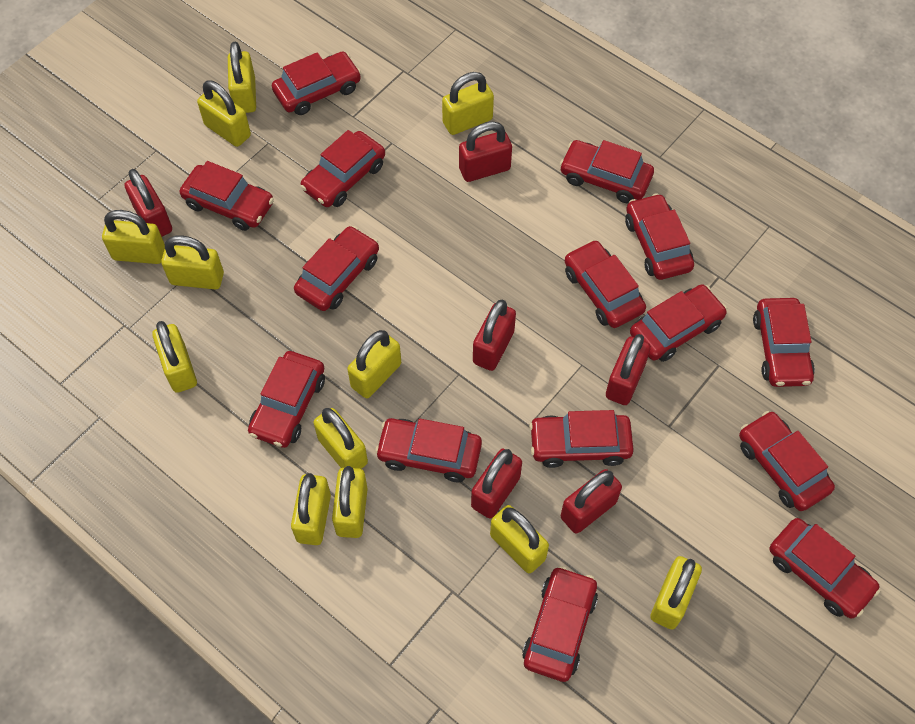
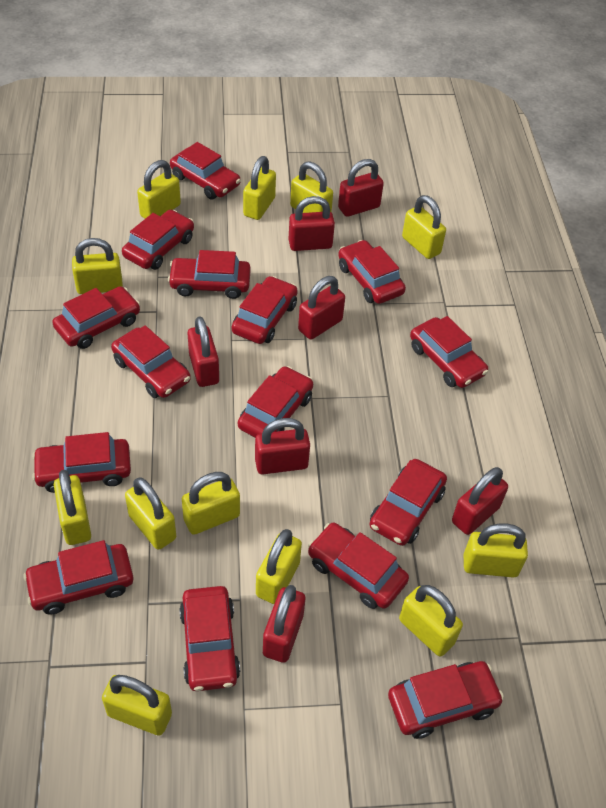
red padlock: [125,169,172,236] [459,121,512,182] [471,449,522,518] [473,300,516,371] [561,469,622,534] [606,334,651,405] = 6 -> [188,317,219,387] [255,418,310,474] [263,585,305,663] [289,196,335,251] [298,276,345,340] [338,159,384,217] [452,467,508,535] = 7

